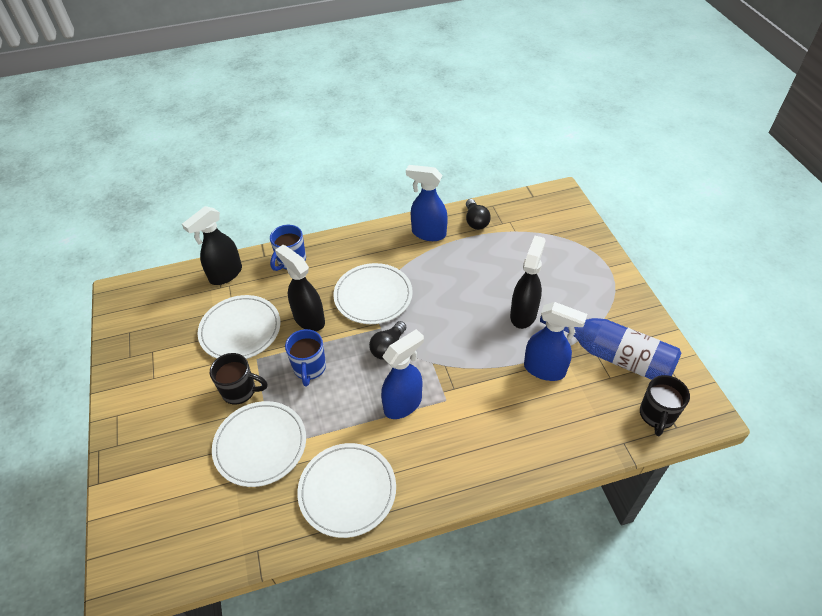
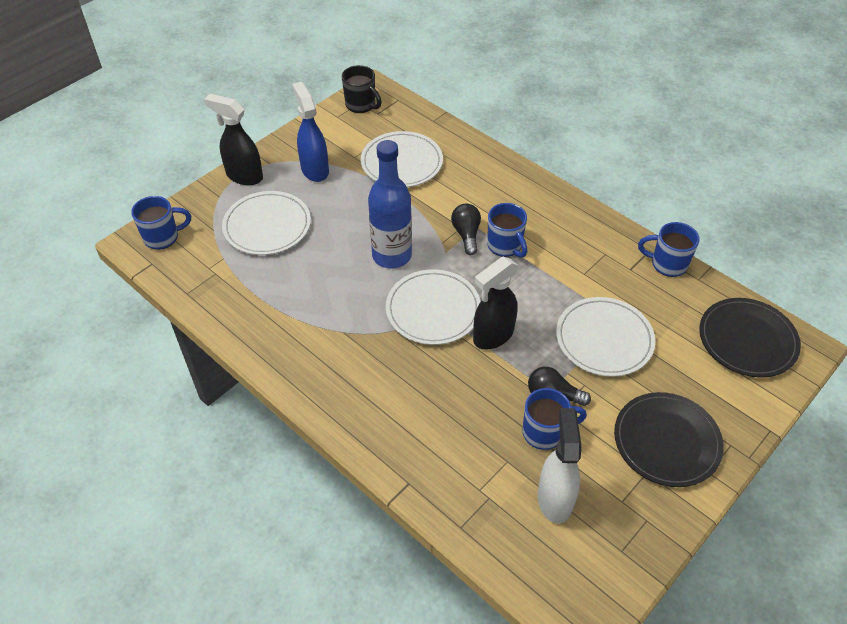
black mug: [210,353,268,405] [640,375,690,436] = 2 -> [342,65,382,113] = 1
black plate: none = 0 -> [614,392,724,487] [699,298,801,378] = 2
black spray bottle: [182,206,242,285] [275,245,325,331] [510,236,546,329] = 3 -> [204,94,263,185] [473,257,519,350] = 2
blue mug: [270,225,306,271] [285,329,326,387] = 2 -> [131,196,191,250] [487,203,527,258] [522,388,587,450] [638,222,700,277] = 4
blue spray bottle: [381,329,424,419] [406,165,448,241] [524,302,587,381] = 3 -> [292,82,329,182] = 1
white spray bottle: none = 0 -> [538,408,582,523] = 1

